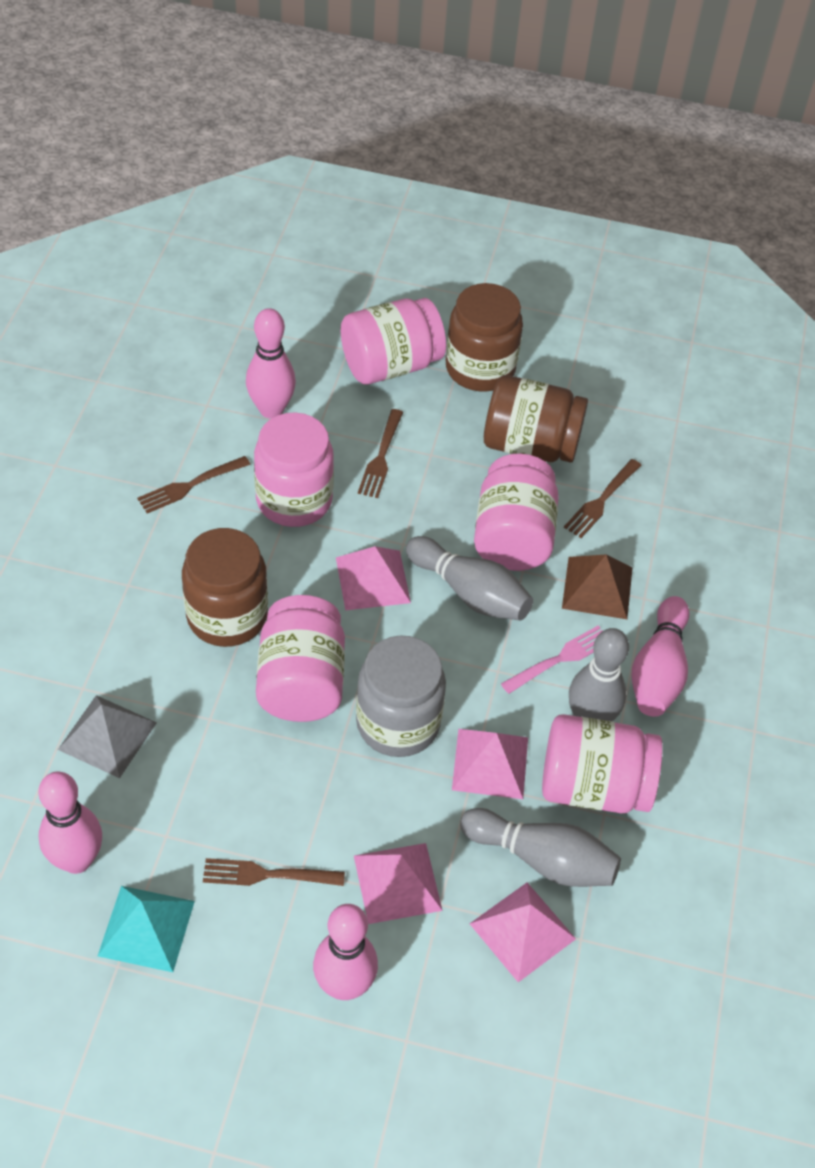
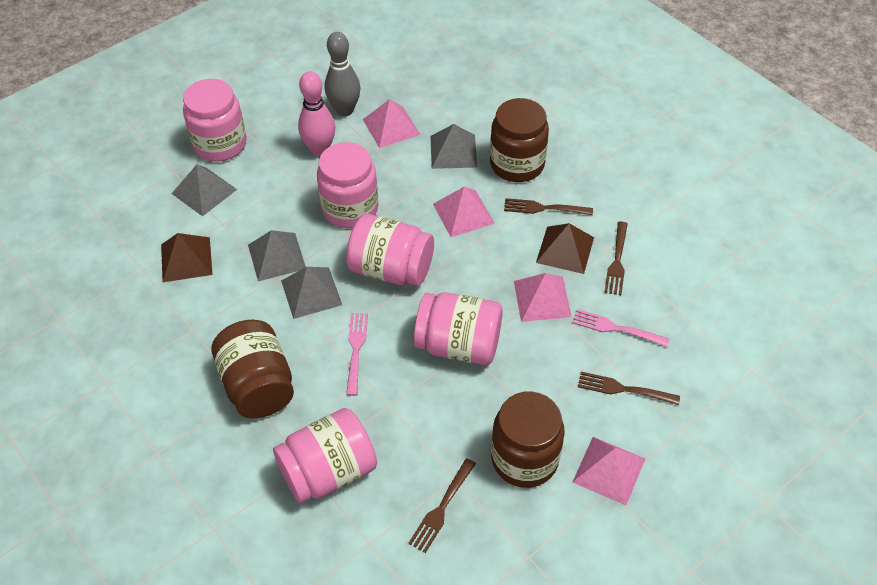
brown pyramid: [562,555,633,619] = 1 -> [161,233,213,282] [536,223,594,274] = 2
grey bowling pin: [406,536,533,620] [460,808,621,887] [569,628,629,721] = 3 -> [325,32,361,116] = 1
grey jar: [356,635,446,757] = 1 -> none = 0
grey pyramid: [58,695,157,778] = 1 -> [171,164,237,216] [248,230,306,281] [281,267,342,319] [430,124,477,169] = 4
pink bowling pin: [39,771,102,874] [246,308,296,419] [313,904,378,1000] [632,596,689,717] = 4 -> [298,71,335,156] = 1
pink fork: [501,626,603,694] = 1 -> [346,313,368,396] [572,309,669,347] = 2
turquoise pyramid: [98,886,195,972] = 1 -> none = 0

